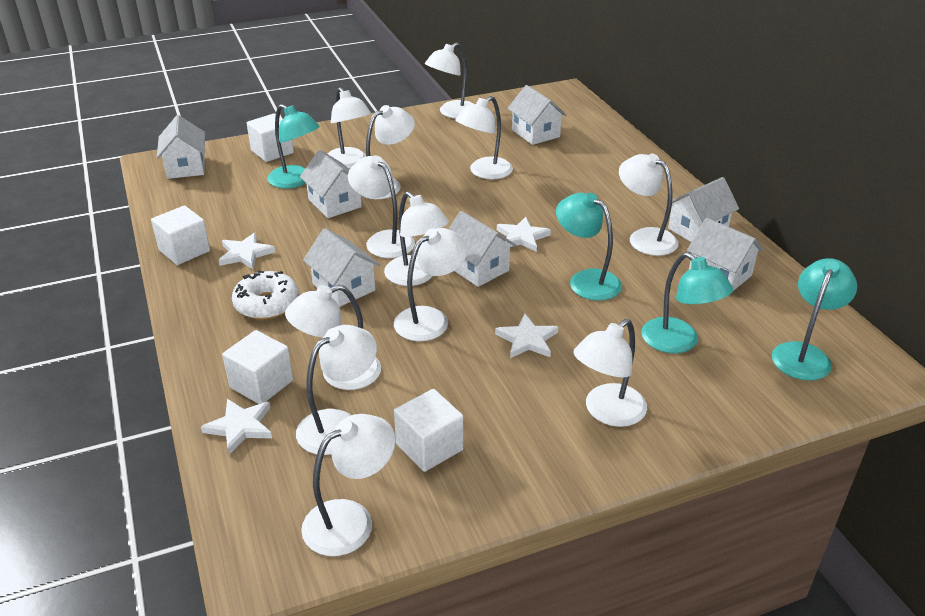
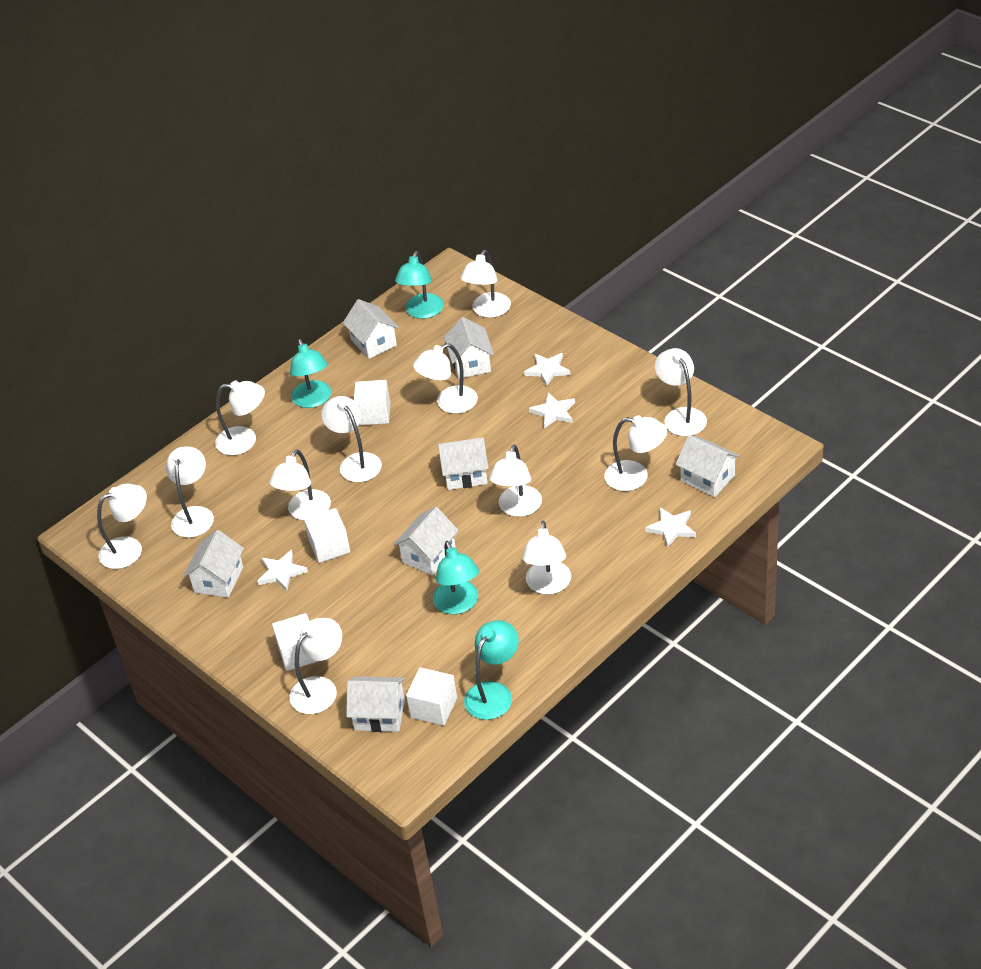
white donut: [232,270,299,319] = 1 -> none = 0

